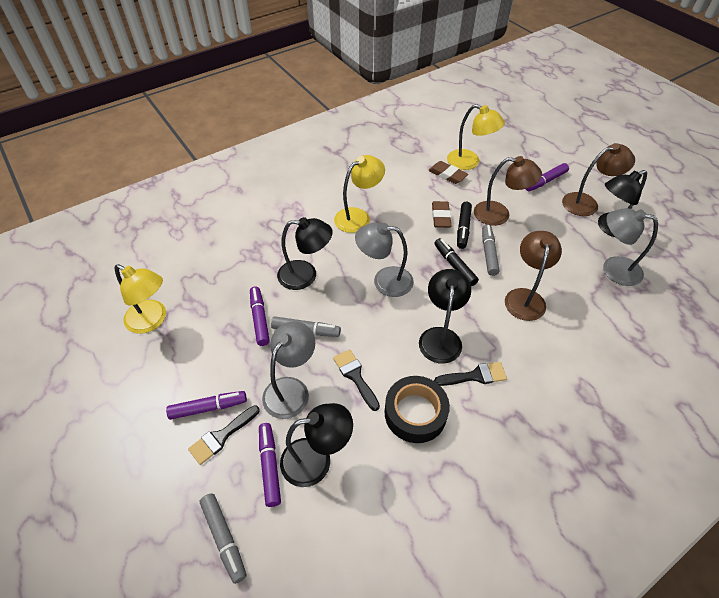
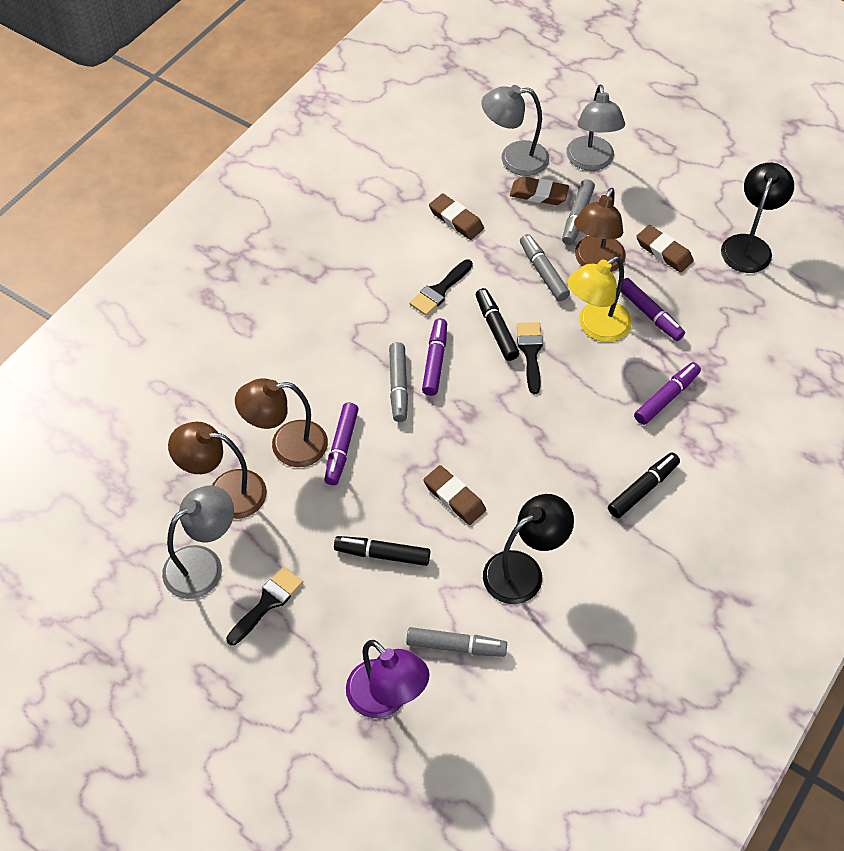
black lamp: [277,217,333,290] [280,403,353,487] [419,269,471,364] [598,170,647,237] = 4 -> [483,494,574,604] [721,163,794,273] = 2
black marker: [434,238,479,286] [457,202,472,249] = 2 -> [334,536,430,566] [476,288,519,361] [608,452,680,518] = 3
black tape: [385,376,450,443] = 1 -> none = 0
brown eraser: [428,161,468,184] [432,201,451,228] = 2 -> [423,465,486,525] [429,193,484,240] [510,176,569,205] [636,225,694,273] = 4
grey marker: [200,493,246,584] [271,316,341,337] [482,224,499,276] = 3 -> [389,342,408,422] [406,627,507,657] [520,234,570,301] [562,179,595,245] = 4
purple lamp: none = 0 -> [346,640,429,718] = 1
yellow lamp: [115,264,166,334] [334,155,385,233] [447,104,505,170] = 3 -> [568,256,632,342] = 1

